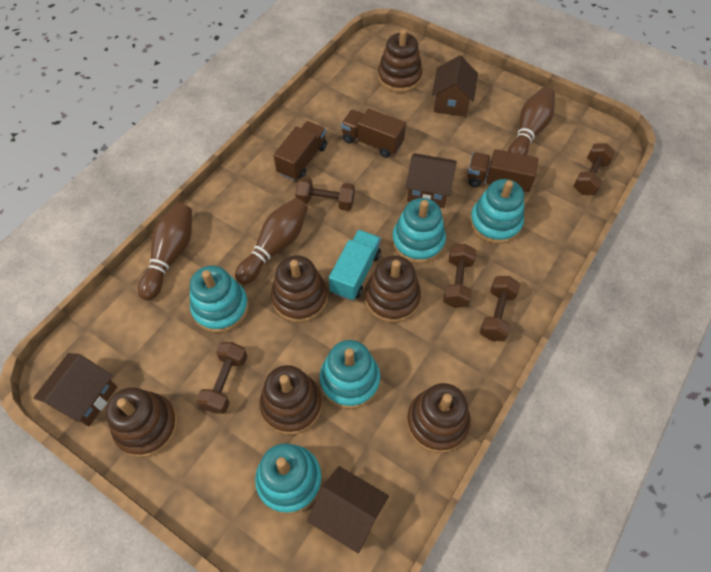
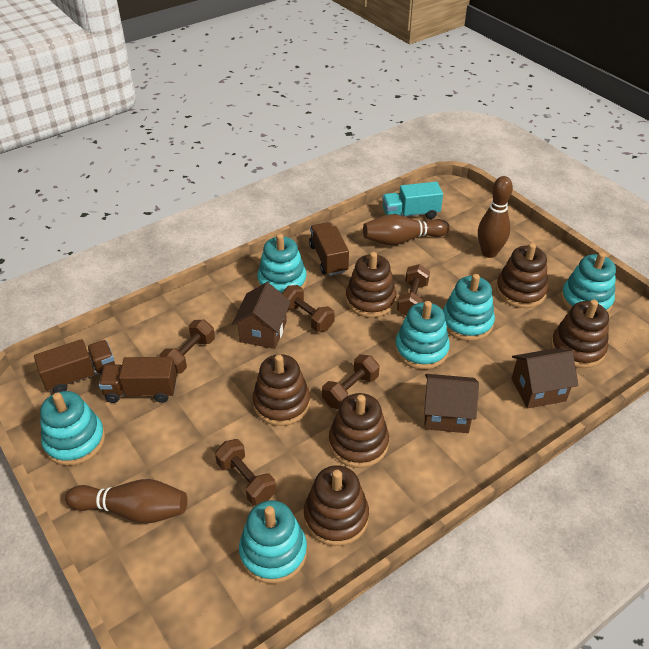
brown house: [34,353,117,426] [307,466,389,554] [406,153,456,208] [432,55,478,117] = 4 -> [232,282,291,349] [424,374,479,433] [511,348,579,409] = 3
turquoise stacking toy: [190,266,249,333] [255,443,322,514] [320,340,380,409] [392,198,446,264] [470,179,524,244] = 5 -> [40,391,105,466] [239,500,307,584] [257,234,307,293] [395,301,450,370] [443,274,495,341] [561,252,616,312] = 6

